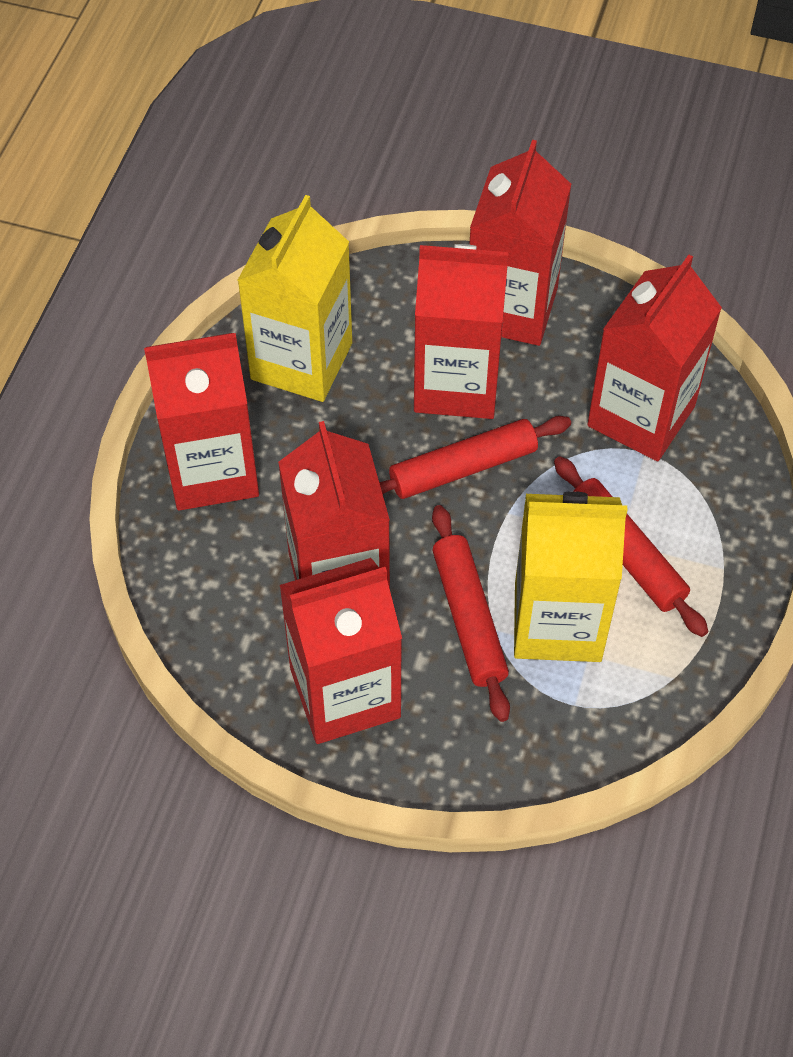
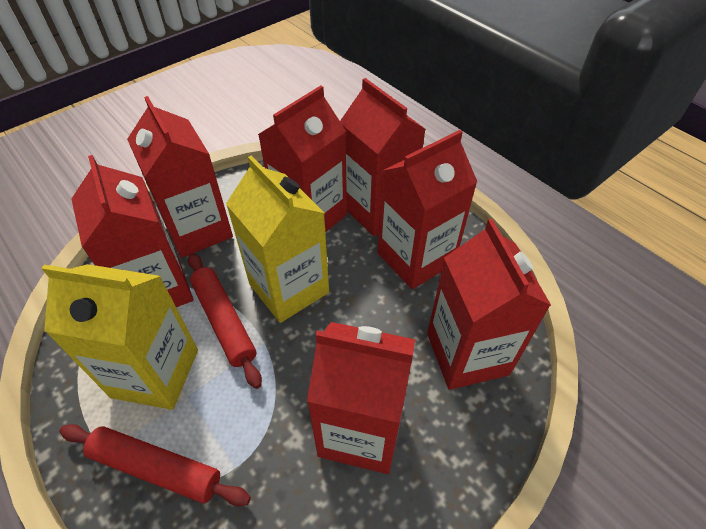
red carton: [144,333,259,511] [278,421,390,589] [280,558,402,744] [414,244,509,419] [469,140,571,346] [587,255,722,461] = 6 -> [71,155,193,307] [127,96,233,258] [258,85,347,232] [307,322,415,474] [340,78,426,236] [377,130,477,289] [427,219,551,390] = 7
red rolling pin: [379,416,571,499] [432,505,510,722] [554,456,708,637] = 3 -> [59,424,251,507] [188,253,262,389] = 2

